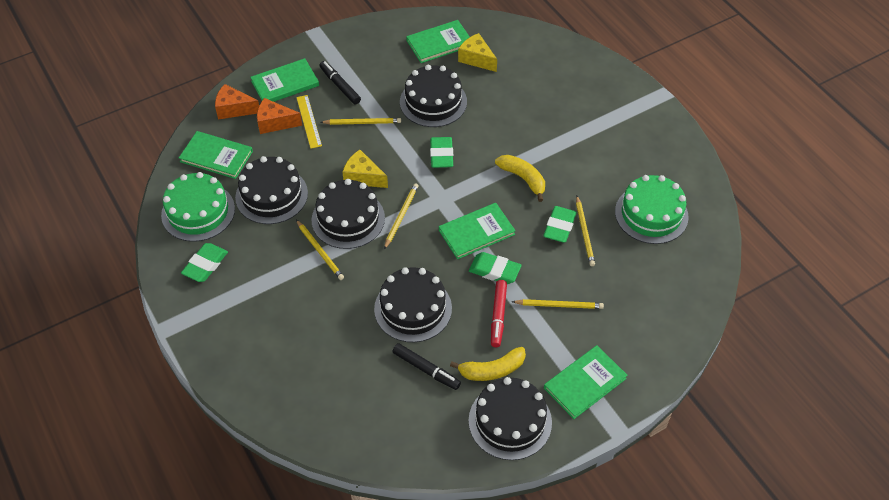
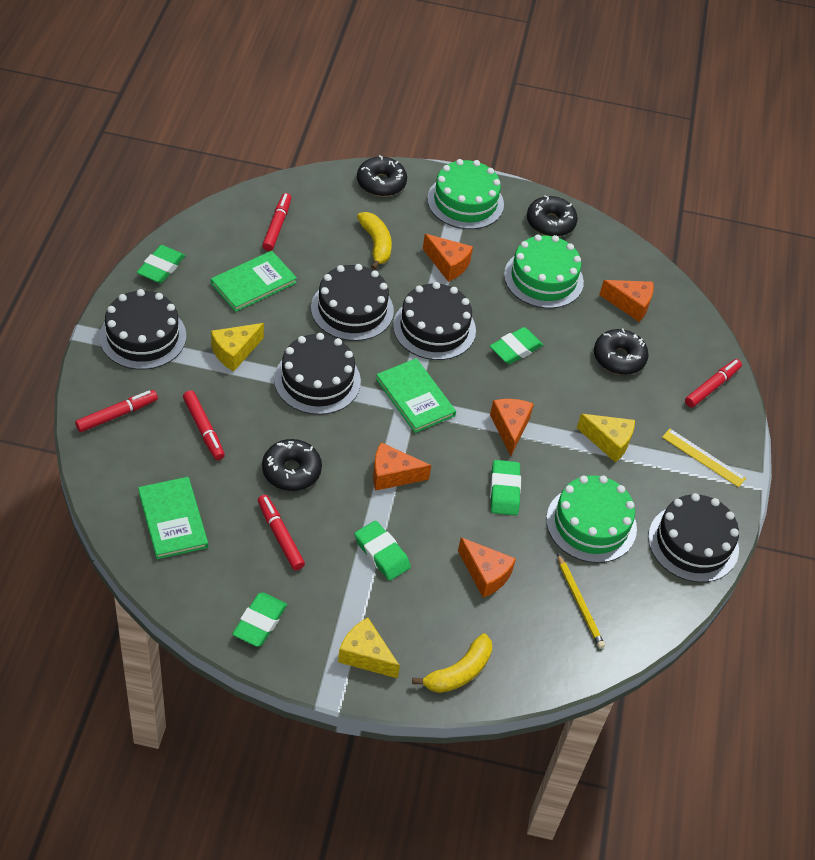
black donut: none = 0 -> [262,439,322,491] [357,155,407,197] [527,195,578,236] [594,329,649,375] = 4
black marker: [319,61,361,104] [392,343,461,390] = 2 -> none = 0
green book: [179,131,253,179] [250,58,319,102] [406,20,470,63] [439,203,515,259] [544,345,628,419] = 5 -> [138,477,208,559] [211,251,297,312] [376,358,456,433] = 3
green cake: [161,172,235,242] [615,175,689,244] = 2 -> [427,159,504,229] [504,234,584,308] [546,475,637,563] = 3
green eraser: [181,243,228,282] [430,137,453,168] [469,252,521,284] [543,206,577,243] = 4 -> [137,245,185,283] [232,592,287,647] [354,521,411,581] [490,327,543,364] [490,460,521,516] = 5
orange cheese: [215,84,259,120] [257,98,302,134] = 2 -> [373,442,431,491] [423,234,473,282] [458,537,516,598] [490,399,534,456] [599,280,654,322] = 5
red marker: [491,280,507,347] = 1 -> [75,390,158,432] [183,390,225,460] [258,495,305,570] [262,193,291,251] [685,359,742,408] = 5
yellow cheese: [343,150,388,188] [458,33,497,72] = 2 -> [211,323,264,372] [338,618,400,679] [577,414,635,463] = 3
yellow pencil: [296,220,344,280] [321,118,401,125] [384,183,419,249] [512,299,604,309] [576,196,595,266] = 5 -> [557,553,605,649] = 1

